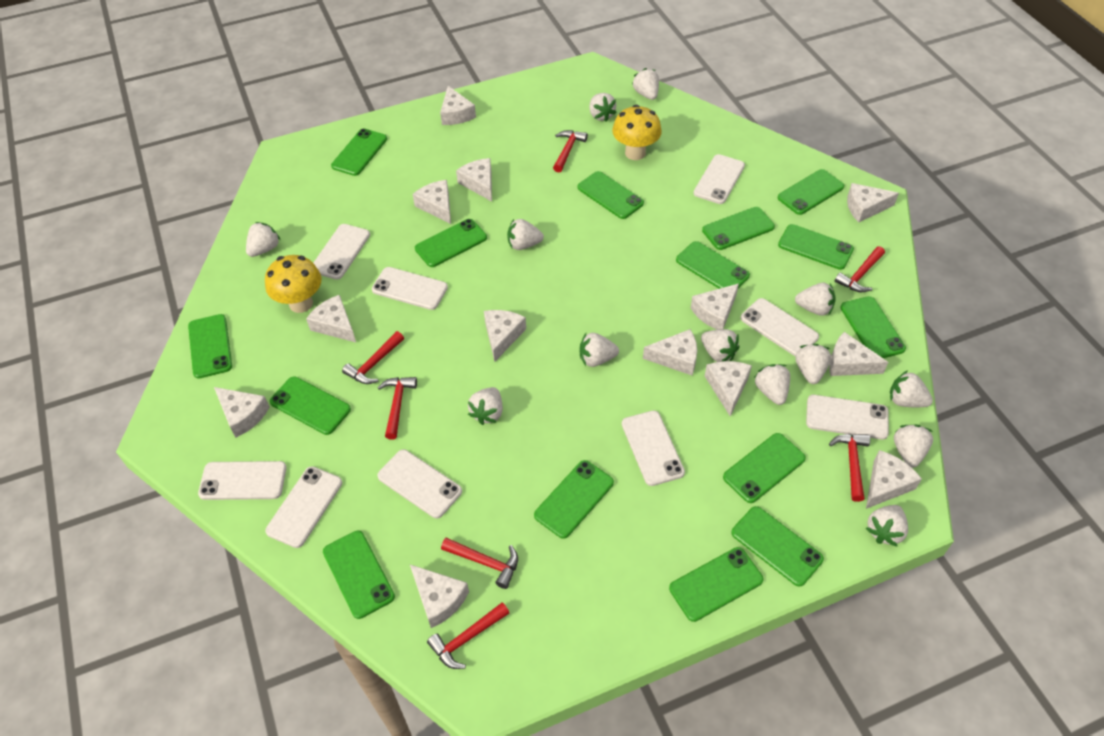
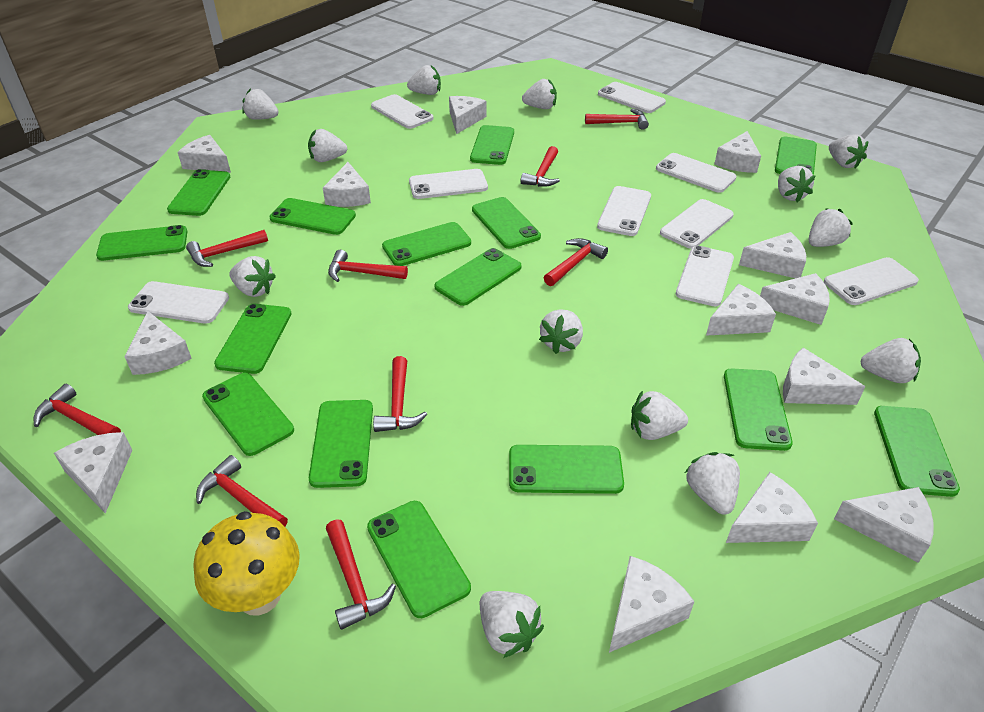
red hammer: [342,331,404,384] [377,377,417,440] [427,602,509,669] [441,538,518,589] [553,130,588,172] [829,434,870,502] [835,246,885,292] = 7 -> [33,384,121,435] [186,230,268,267] [196,455,288,527] [326,519,396,630] [328,250,408,282] [373,356,427,432] [521,146,560,187] [544,238,608,286] [585,109,649,130] = 9
yellow mushroom: [265,255,322,313] [612,105,662,160] = 2 -> [193,511,300,615] = 1

